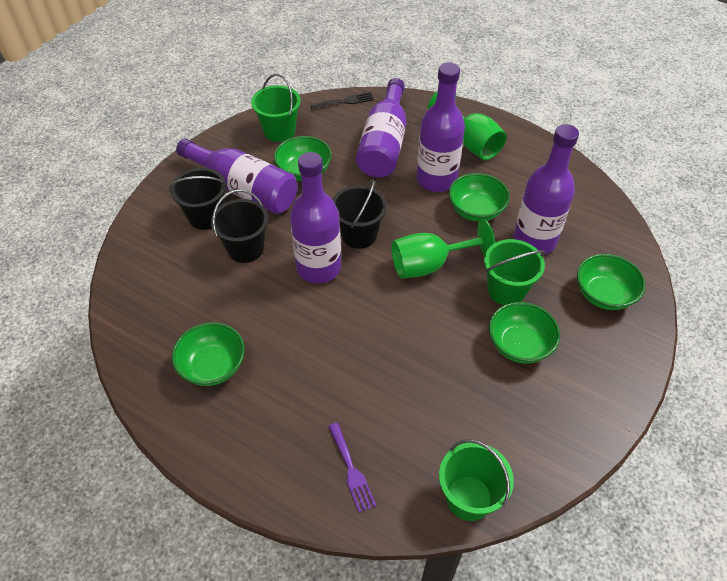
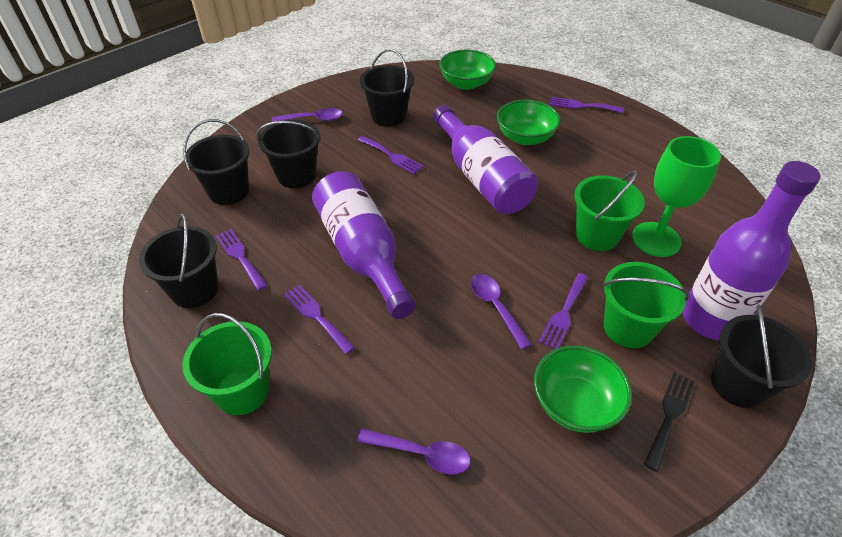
black bucket: [169,168,227,230] [211,189,268,263] [332,180,387,249] = 3 -> [139,214,218,308] [183,119,250,205] [256,120,322,188] [360,49,414,127] [711,305,813,408] = 5
green bowl: [172,322,245,386] [274,136,332,181] [449,173,510,222] [489,302,560,363] [577,254,645,310] = 5 -> [439,49,496,90] [497,100,561,145] [534,346,632,433] = 3
green goblet: [391,219,495,279] [428,91,507,160] = 2 -> [632,136,721,257] = 1
purple bottle: [176,138,297,214] [290,152,341,284] [356,78,407,177] [417,63,465,192] [513,124,579,255] = 5 -> [312,171,416,319] [433,105,538,214] [683,161,820,341] = 3
purple fork: [328,423,376,513] = 1 -> [215,229,268,291] [284,285,355,354] [358,136,424,174] [539,273,589,349] [550,97,624,113] = 5
purple spoon: none = 0 -> [272,108,343,122] [357,429,471,475] [470,274,532,349] = 3

